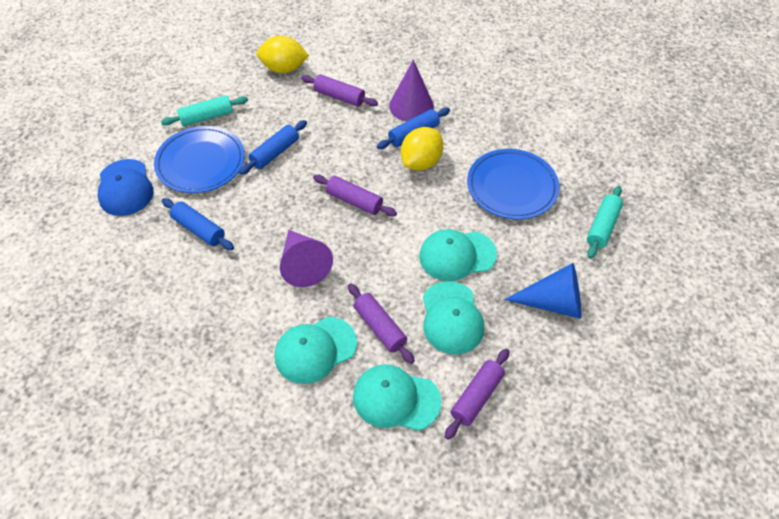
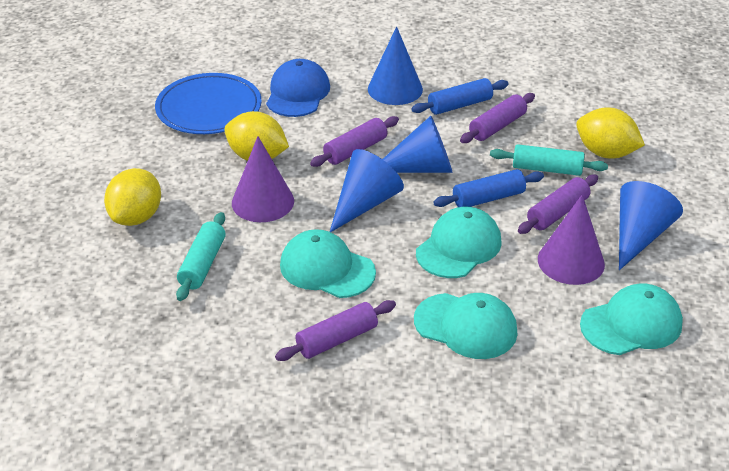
blue cone: [504,263,581,319] = 1 -> [330,149,404,232] [368,26,423,105] [382,116,453,173] [619,181,683,270] = 4
blue plate: [154,126,245,193] [467,149,559,219] = 2 -> [155,73,262,134] = 1
blue rolling pin: [162,198,234,250] [239,120,307,175] [377,108,450,149] = 3 -> [411,78,509,115] [433,169,544,207] = 2
yellow lemon: [257,35,309,73] [401,127,444,170] = 2 -> [104,168,161,226] [224,111,289,161] [576,107,645,159] = 3

